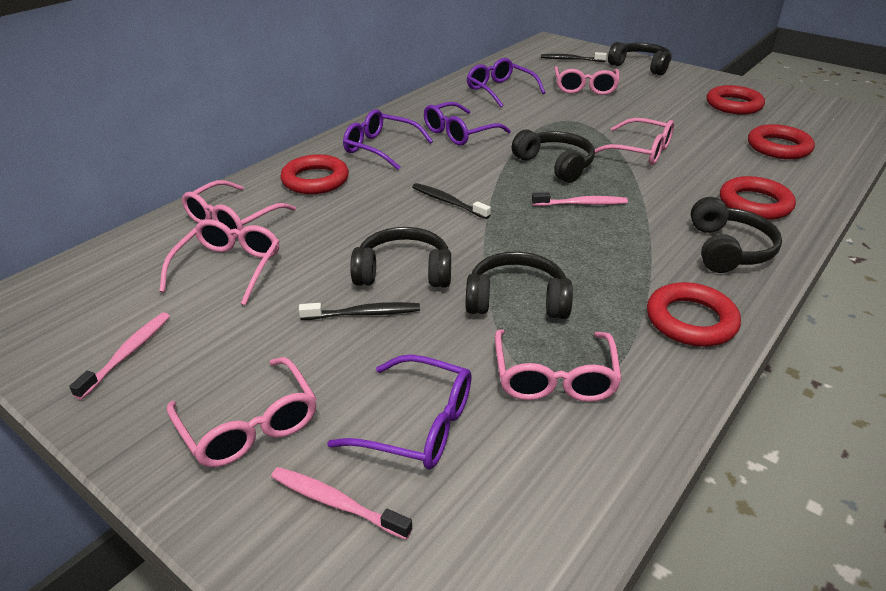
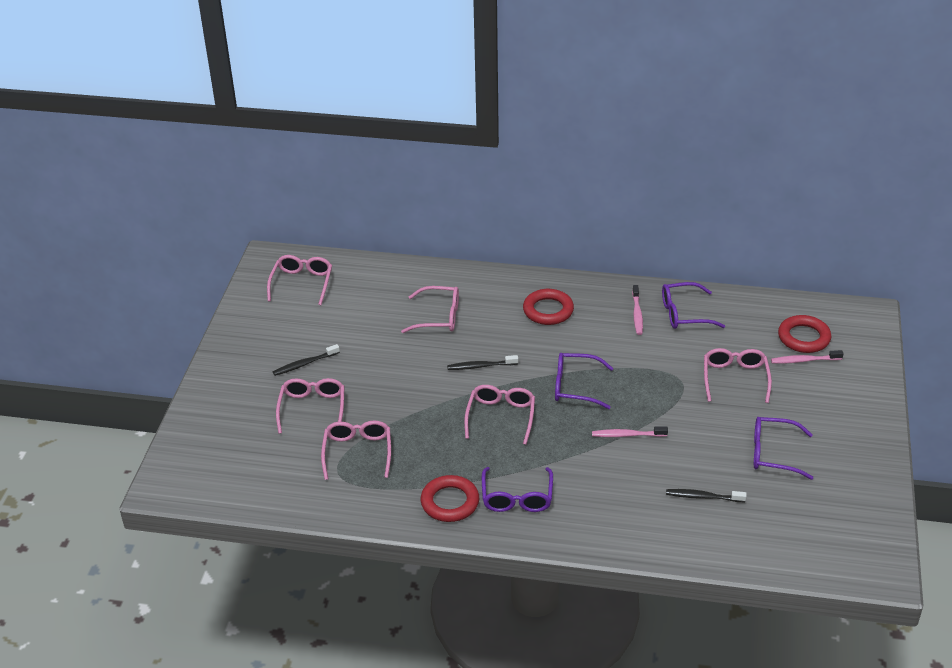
black headphones: [350,227,451,288] [466,252,573,319] [512,129,595,183] [608,42,672,76] [691,197,782,273] = 5 -> none = 0
red ring: [280,154,349,194] [647,282,741,347] [707,85,765,115] [720,176,796,220] [748,124,815,159] = 5 -> [421,475,479,522] [523,289,574,325] [778,315,832,353] = 3

